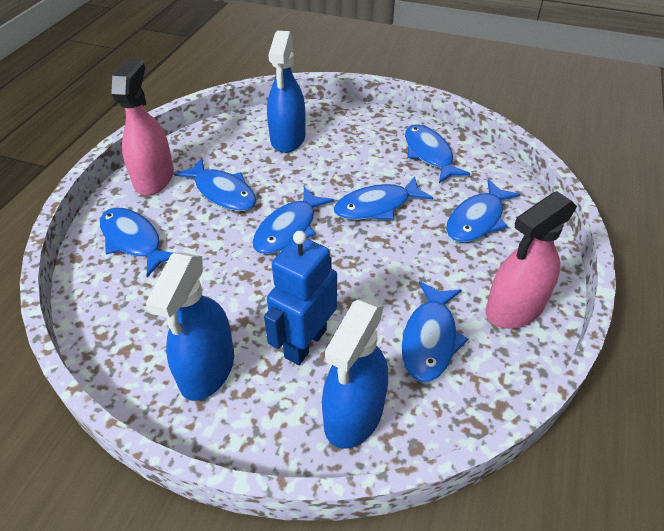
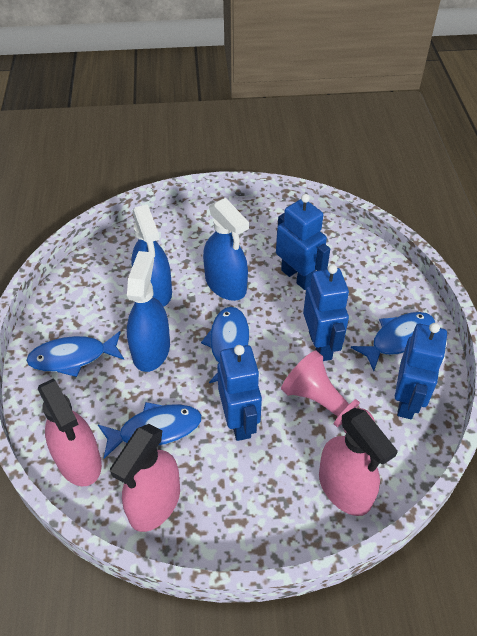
blue fish: [100,208,173,277] [174,158,256,211] [252,187,334,254] [334,176,433,220] [402,281,468,382] [405,124,471,183] [446,179,521,242] = 7 -> [26,331,124,377] [98,402,202,459] [201,307,249,383] [351,312,435,371] = 4
blue robot: [264,231,337,365] = 1 -> [217,345,262,441] [276,194,330,290] [303,264,349,361] [395,323,447,419] = 4
pink pawn: none = 0 -> [281,350,375,433] = 1
pink spray bottle: [111,59,174,195] [486,191,577,329] = 2 -> [38,378,102,486] [110,424,180,532] [319,408,398,516] = 3

